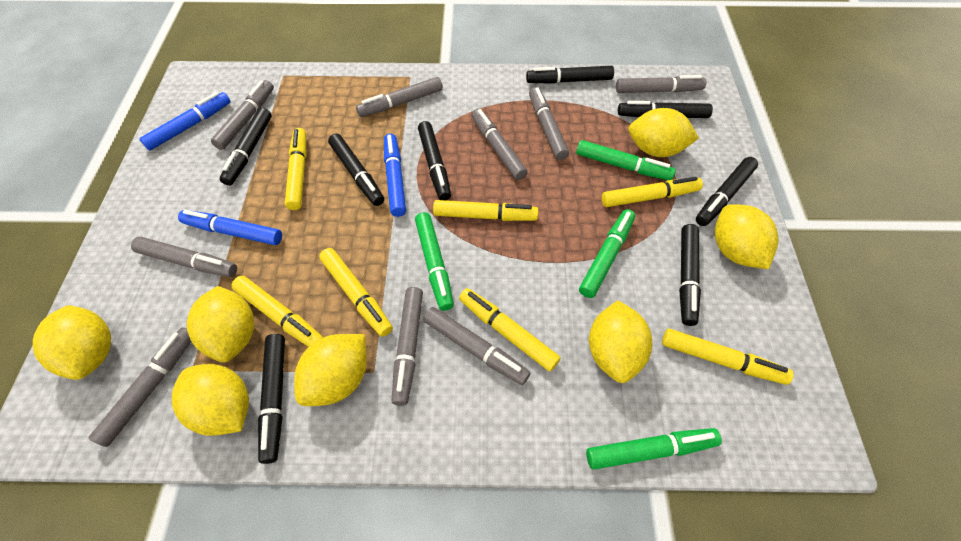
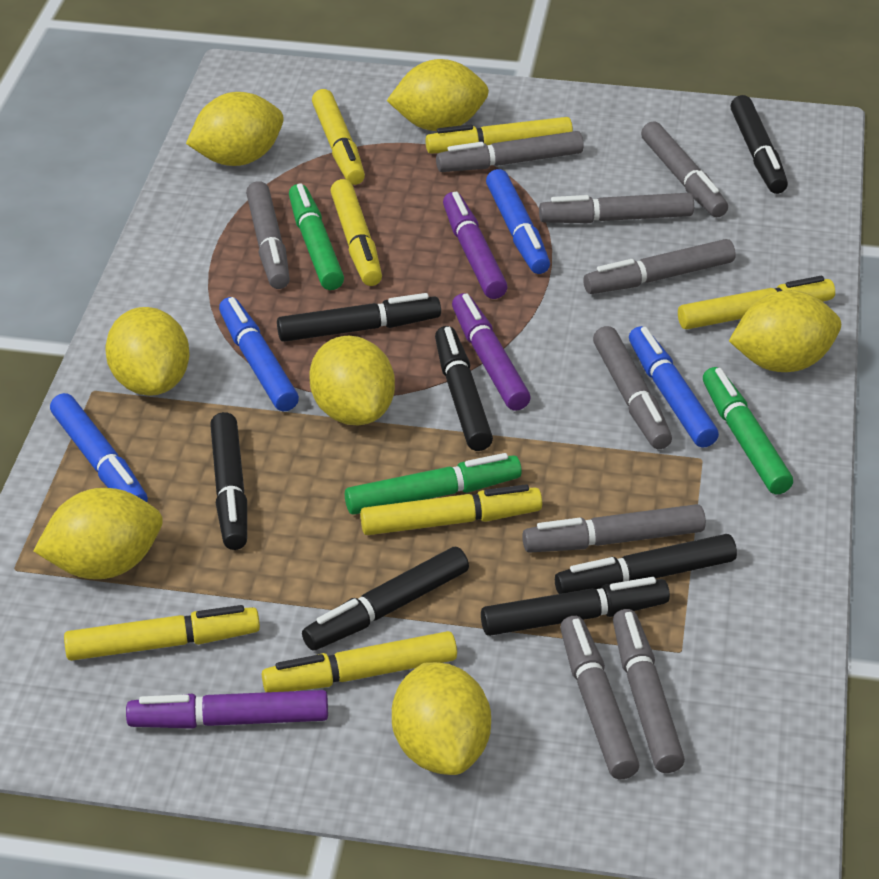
black marker: [220,108,272,186] [258,334,285,464] [328,134,384,206] [418,121,451,200] [526,66,614,84] [618,101,713,118] [679,224,701,326] [696,157,758,226] = 8 -> [210,412,247,550] [277,293,441,342] [302,547,469,651] [435,326,493,451] [481,577,670,636] [555,534,737,594] [730,95,788,194] = 7
blue marker: [139,92,231,151] [178,210,282,245] [384,134,406,217] = 3 -> [50,393,148,502] [219,297,299,412] [486,169,550,274] [629,326,719,448] = 4
green marker: [415,212,454,311] [576,140,676,180] [579,209,635,298] [586,428,722,470] = 4 -> [289,183,344,290] [345,453,522,515] [703,367,793,494] = 3
purple marker: none = 0 -> [126,690,328,729] [443,192,508,299] [452,293,531,411] = 3

